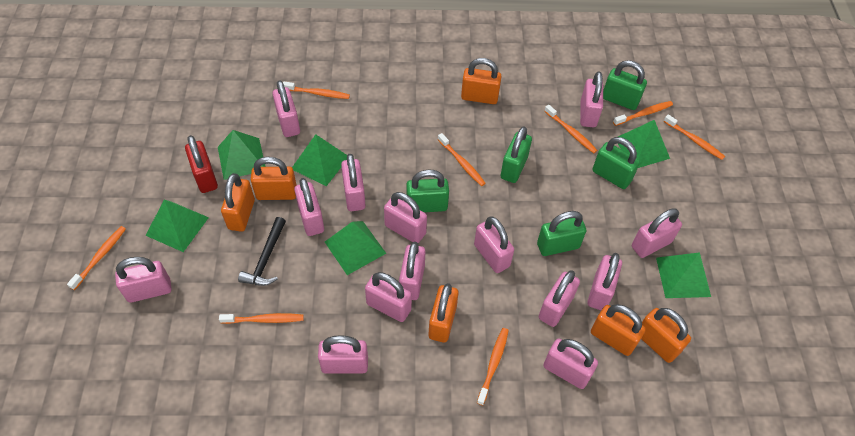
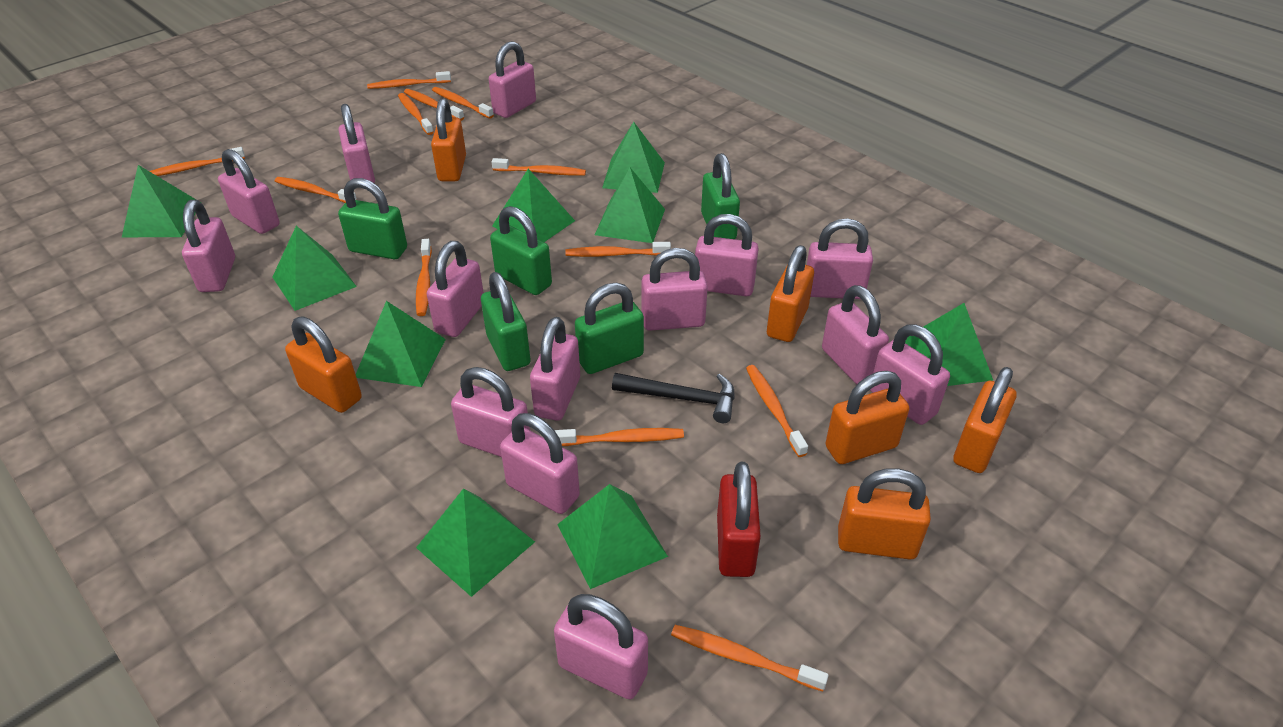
green pyramid: [145,200,209,252] [218,130,266,180] [292,134,347,186] [325,221,386,275] [618,120,670,168] [656,252,711,298] = 6 -> [122,165,196,237] [272,226,357,311] [356,301,446,387] [416,488,535,597] [492,169,575,242] [557,484,668,589] [595,167,665,243] [602,122,665,193] [905,303,993,386] = 9
orange toothbrush: [67,226,126,290] [219,313,304,324] [283,82,350,99] [438,133,486,186] [477,328,509,405] [545,105,597,153] [613,101,673,126] [664,114,725,160] = 8 -> [150,147,245,176] [275,177,357,203] [367,71,451,89] [398,93,434,135] [404,89,464,121] [416,239,432,316] [432,87,494,119] [492,158,586,176] [555,428,684,446] [565,242,671,257] [671,625,829,691] [746,365,808,457] = 12

